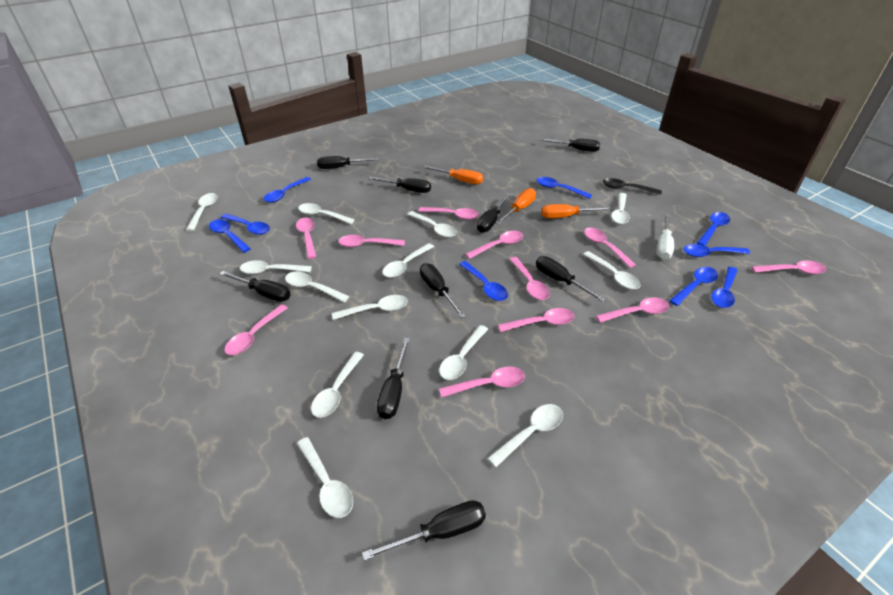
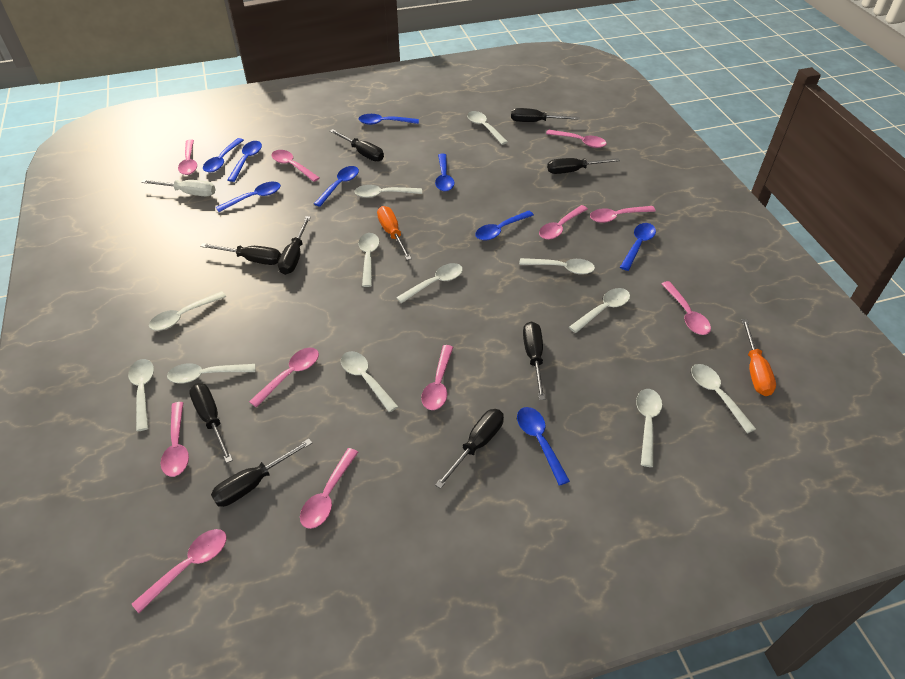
black spoon: [603,178,662,195] = 1 -> none = 0
orange screwdriver: [423,165,483,184] [496,188,536,225] [541,204,612,218] = 3 -> [377,206,412,260] [742,319,776,396] = 2
white spoon: [186,193,217,231] [240,260,312,274] [285,271,350,302] [297,437,353,518] [298,203,355,224] [311,352,364,418] [332,295,408,320] [382,243,434,278] [407,211,457,238] [439,325,488,380] [487,404,563,467] [583,251,641,289] [611,193,630,224] = 13 -> [128,359,154,431] [149,291,226,331] [167,363,256,383] [341,351,398,412] [354,185,422,198] [358,233,379,287] [396,263,463,303] [467,111,508,145] [519,258,595,275] [569,288,630,333] [636,389,662,467] [691,364,756,434] = 12

